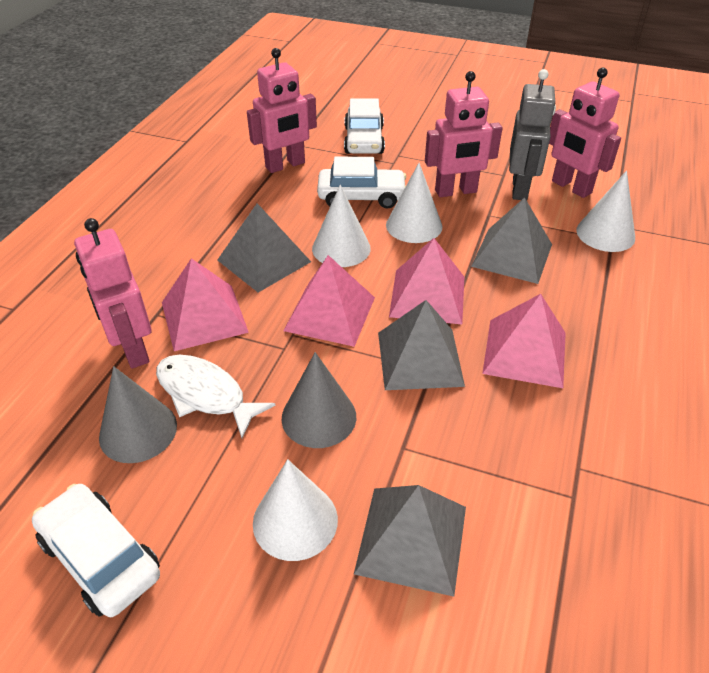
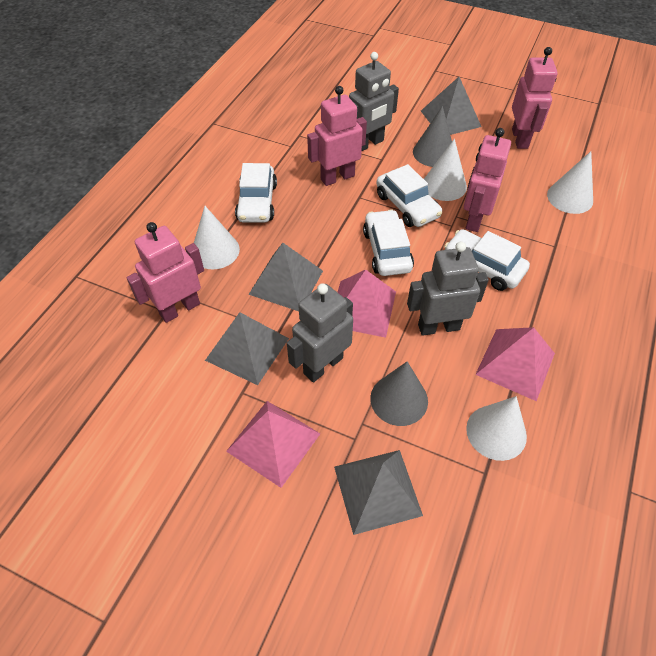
grey robot: [509,69,556,200] = 1 -> [287,283,353,383] [349,52,399,151] [407,242,489,336] = 3
pink pyramid: [162,258,249,351] [283,255,375,347] [389,238,464,324] [482,294,566,388] = 4 -> [226,401,320,488] [337,269,396,338] [475,327,555,401] = 3
white car: [32,484,160,617] [317,157,406,209] [344,98,385,154] = 3 -> [235,163,277,223] [363,209,414,276] [376,164,442,227] [444,229,530,291] = 4
white fish: [156,355,276,438] = 1 -> none = 0

